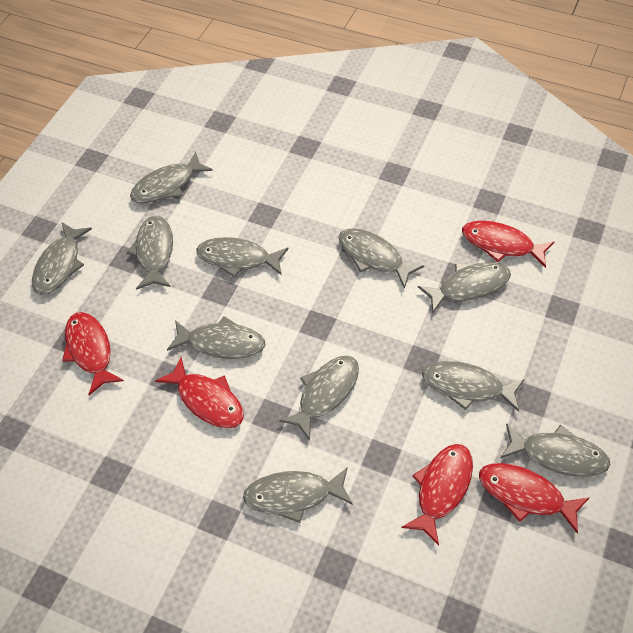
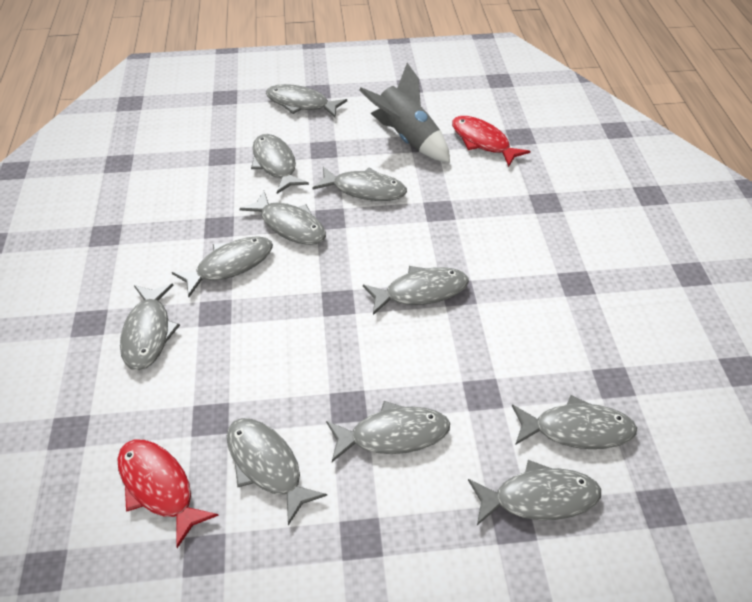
grey rocket: none = 0 -> [359,63,450,162] = 1
red fish: [62,312,124,395] [155,357,244,428] [401,444,473,546] [462,221,554,268] [479,463,589,534] = 5 -> [117,440,219,548] [452,116,530,167] = 2

